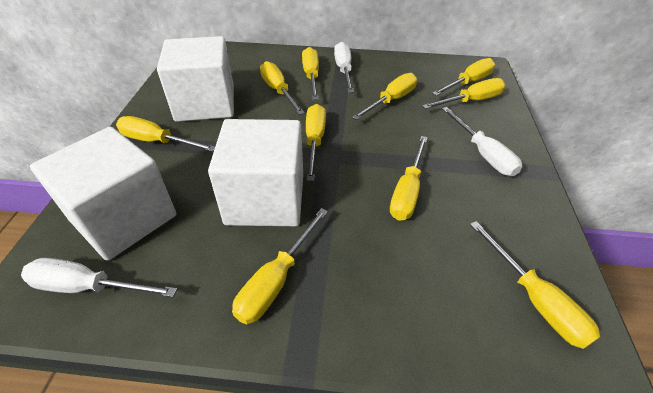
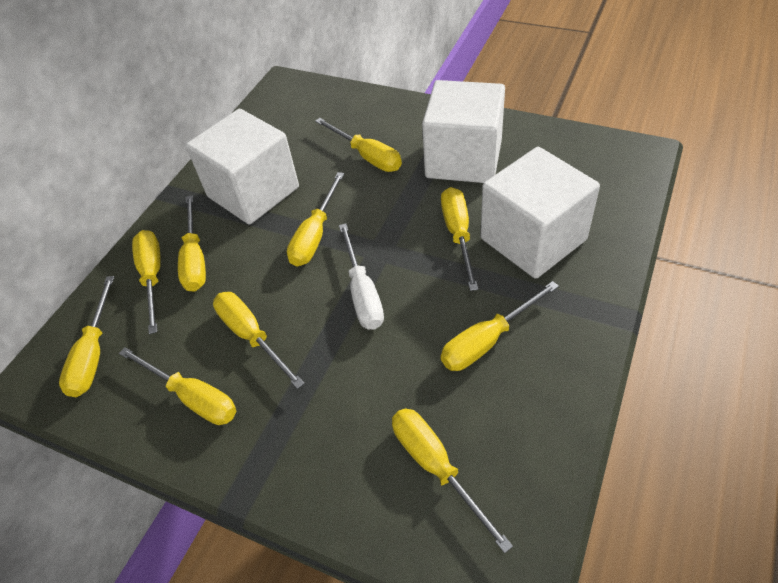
white screwdriver: [21,258,177,297] [334,42,354,93] [442,107,522,176] = 3 -> [339,223,384,330] = 1

